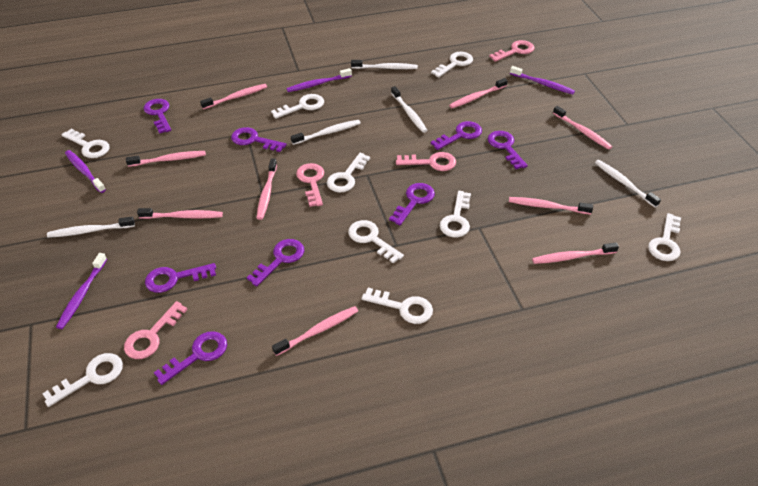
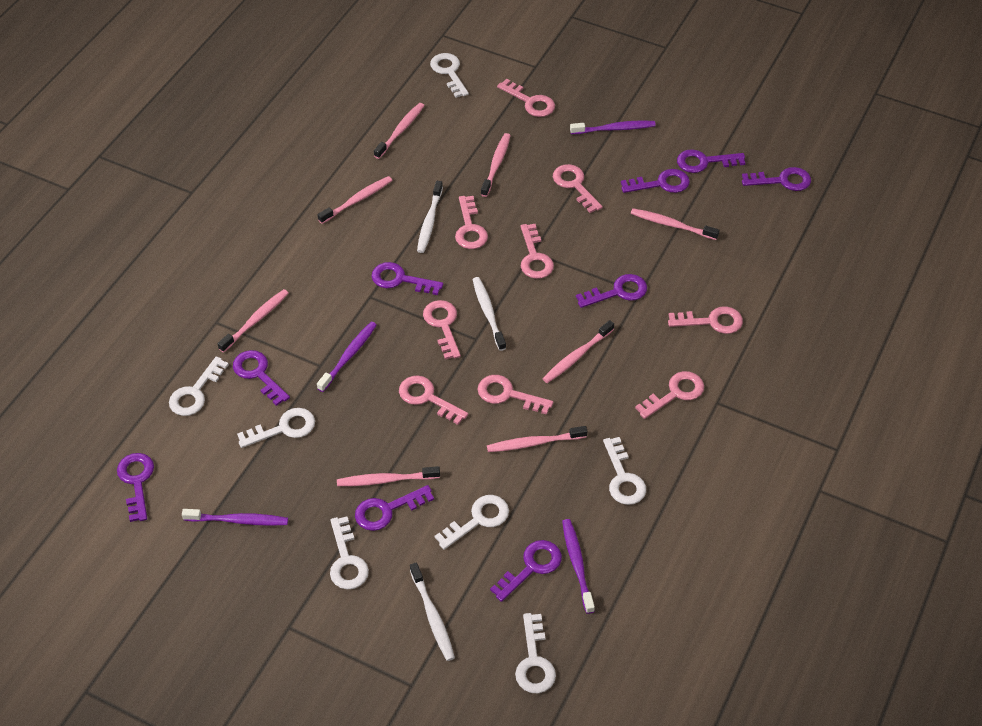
pink key: [124,301,188,359] [296,163,324,207] [396,152,456,171] [489,40,535,62] = 4 -> [399,375,468,425] [423,300,461,359] [455,196,488,249] [477,375,553,415] [497,79,555,117] [521,224,554,279] [553,164,603,213] [635,371,704,419] [668,306,743,334] = 9
pink toothbrush: [126,151,206,167] [137,208,223,219] [200,84,267,110] [257,158,277,220] [272,306,358,356] [449,78,508,108] [509,197,593,214] [532,242,619,264] [553,106,613,150] = 9 -> [218,289,289,353] [318,176,392,224] [337,466,440,486] [374,103,425,159] [481,133,511,197] [487,426,588,452] [542,320,614,383] [631,208,719,240] = 8
purple key: [144,99,171,134] [145,263,216,293] [154,331,227,385] [231,127,287,152] [247,239,304,286] [389,183,435,225] [431,121,482,150] [488,131,528,169] = 8 -> [117,453,154,522] [233,350,290,406] [355,485,434,531] [371,262,443,295] [490,540,562,602] [576,274,647,308] [621,169,690,193] [677,149,745,173] [742,167,811,191] = 9
white key: [42,353,123,407] [61,128,110,158] [271,94,324,119] [327,153,370,192] [348,220,404,264] [362,288,433,324] [431,52,473,78] [440,191,471,237] [648,213,681,261] = 9 -> [169,356,229,416] [237,408,315,448] [330,516,369,590] [430,53,469,98] [435,495,509,550] [515,613,556,693] [603,437,646,505] = 7
white toothbrush: [47,217,135,238] [291,120,361,145] [351,60,418,69] [391,86,427,133] [595,160,661,208] = 5 -> [410,562,455,661] [417,181,443,253] [472,277,506,351] = 3

